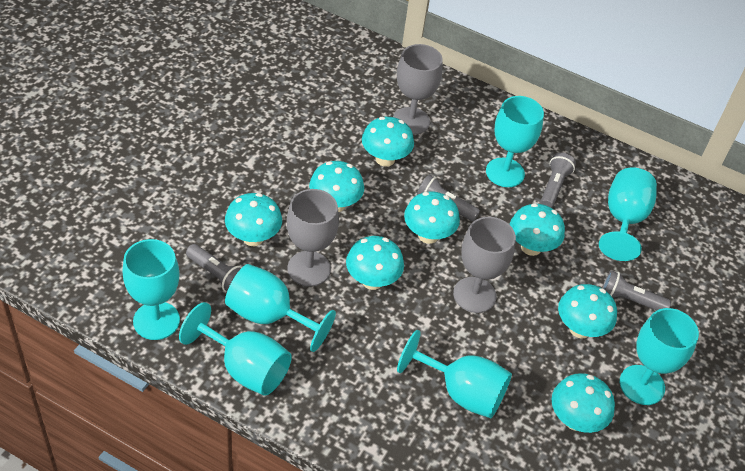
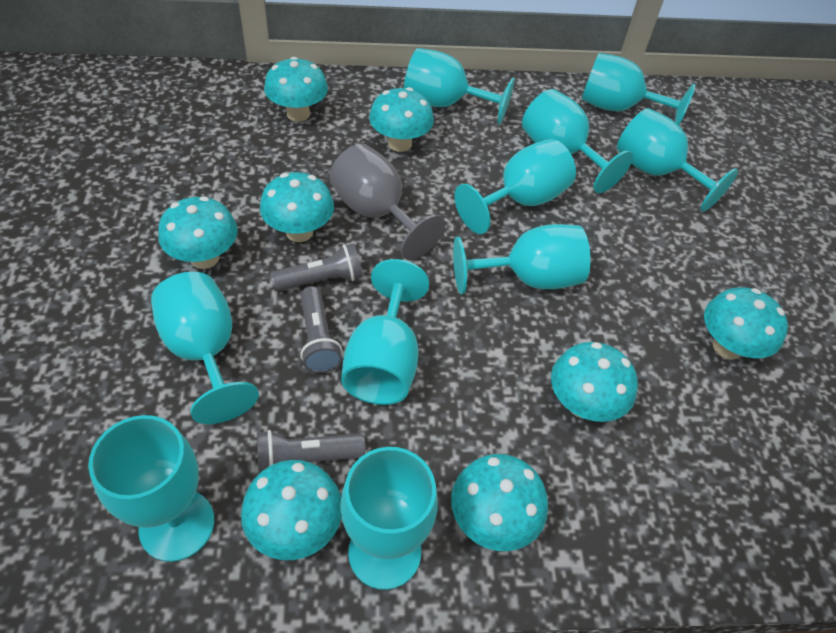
grey flashlight: [186,244,242,292] [417,175,480,221] [540,152,576,208] [602,270,671,310] = 4 -> [257,430,365,473] [270,243,363,291] [300,286,342,373] = 3
grey goblet: [287,189,339,286] [393,44,443,135] [453,217,516,313] = 3 -> [329,144,445,260] = 1
turquoise goblet: [123,239,180,340] [179,302,292,396] [225,264,336,352] [397,330,512,418] [486,96,544,187] [599,168,657,261] [620,308,699,405] = 7 -> [88,415,214,562] [151,272,259,424] [340,447,438,590] [341,259,429,405] [404,48,515,124] [453,224,590,294] [454,139,576,234] [522,89,633,193] [582,53,695,126] [617,108,738,212] = 10

